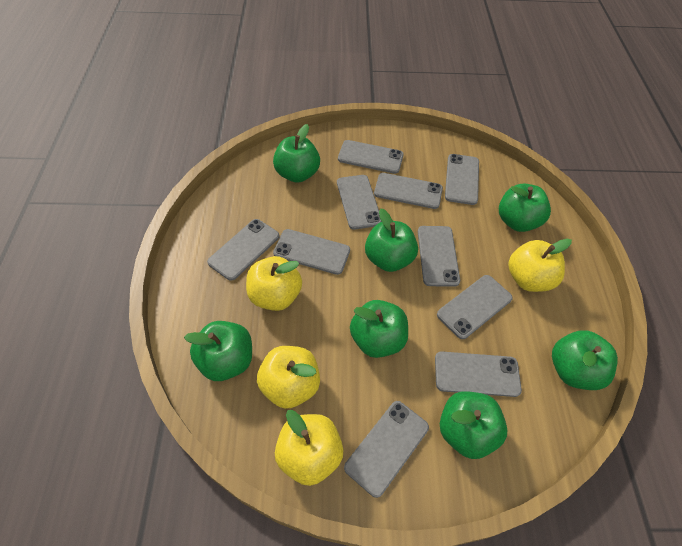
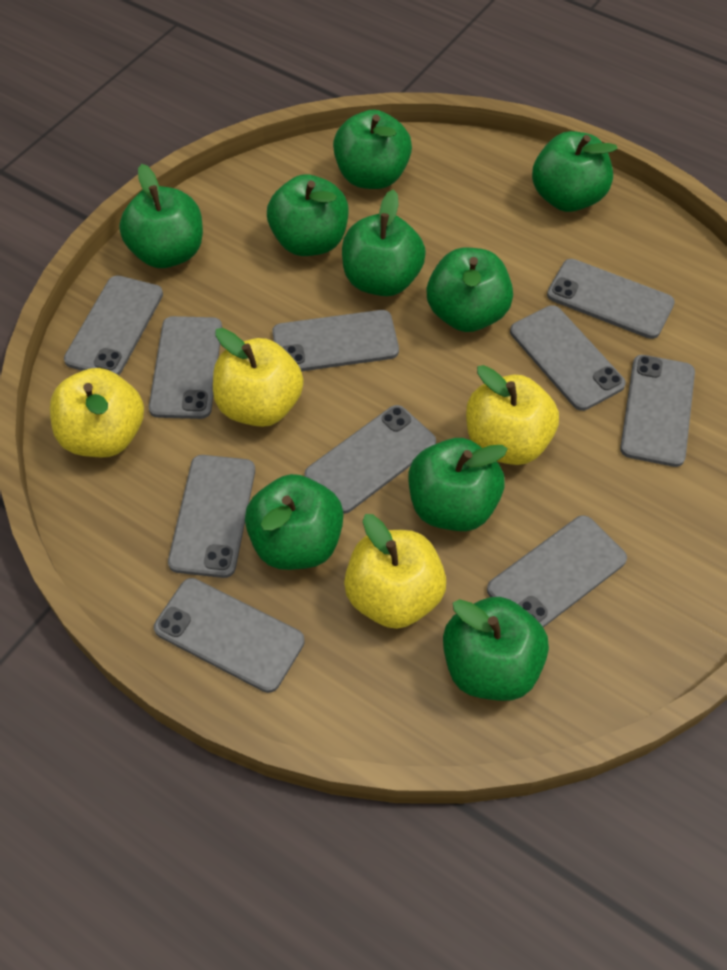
green apple: [184,321,252,381] [273,124,320,183] [350,300,408,358] [365,208,418,272] [440,391,507,459] [499,183,551,232] [552,330,618,390] = 7 -> [119,164,203,268] [245,474,344,570] [267,174,348,256] [333,110,412,189] [342,190,426,296] [409,438,508,531] [427,248,513,332] [443,597,549,701] [532,131,618,212] = 9

